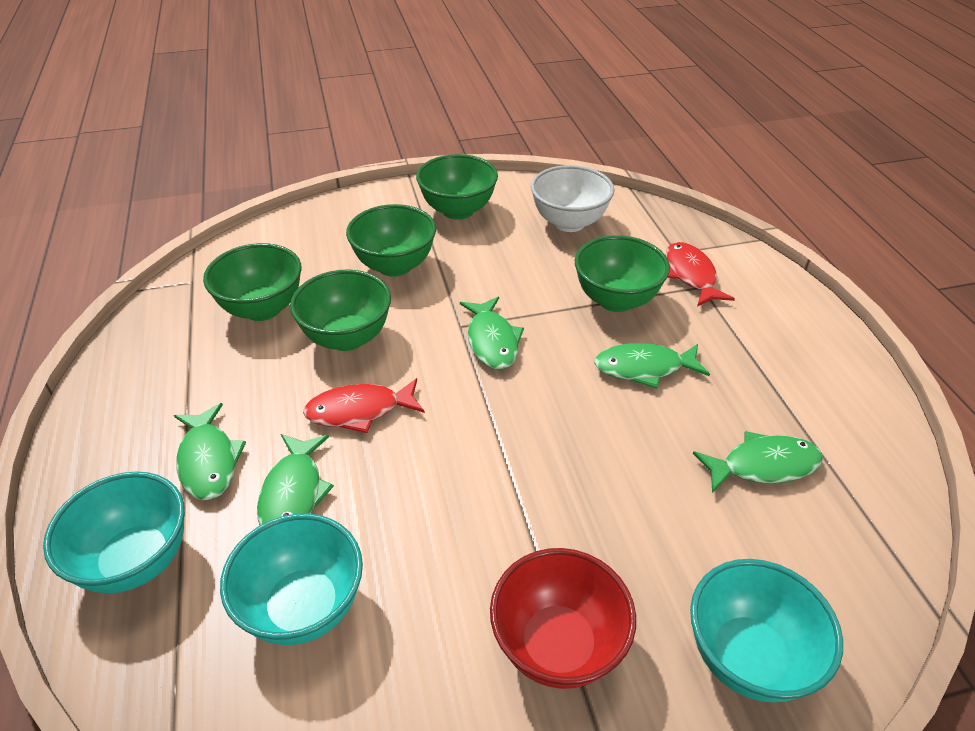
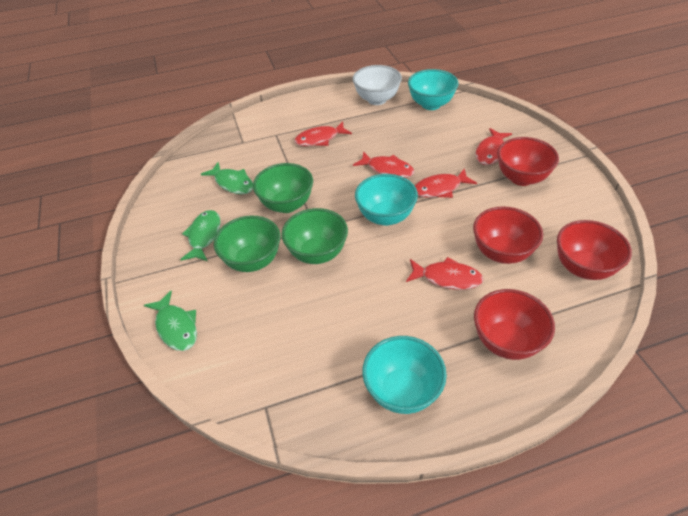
green bowl: [203,243,301,321] [290,270,391,351] [346,204,436,277] [416,154,498,220] [575,235,670,312] = 5 -> [214,215,280,272] [253,163,313,213] [282,208,348,264] = 3
green fish: [174,403,246,500] [257,434,334,525] [460,297,524,369] [594,343,710,388] [693,431,823,493] = 5 -> [144,291,197,351] [180,210,221,261] [201,162,253,194] = 3
red bowl: [490,548,636,689] = 1 -> [473,206,543,264] [474,289,555,360] [497,137,559,186] [557,220,632,280] = 4
red fish: [303,378,425,433] [666,242,735,307] = 2 -> [294,121,352,146] [353,151,414,178] [406,257,484,290] [415,168,477,198] [475,128,512,165] = 5

